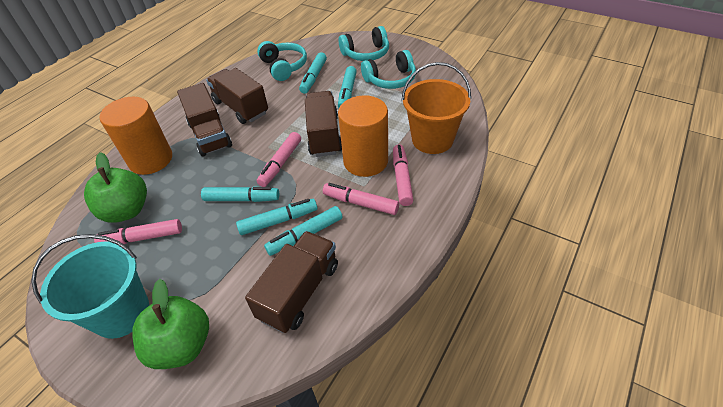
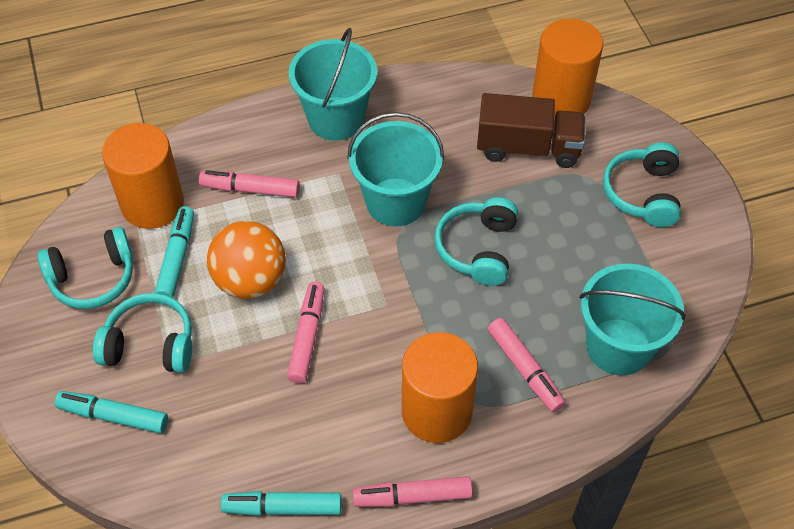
brown truck: [177,83,232,157] [206,68,268,124] [245,231,338,333] [305,91,342,157] = 4 -> [477,93,586,168] = 1
green apple: [84,152,147,223] [132,279,209,369] = 2 -> none = 0
orange ball: none = 0 -> [207,221,286,299] = 1
orange bucket: [402,62,471,154] = 1 -> none = 0
orange cylinder: [100,96,172,175] [338,95,388,177] = 2 -> [102,123,184,229] [402,332,478,443] [532,19,603,119] = 3
turquoise bucket: [31,234,149,339] = 1 -> [289,28,377,141] [347,112,444,227] [579,263,686,375] = 3
turquoise headphones: [257,41,307,81] [338,26,389,61] [361,50,416,89] = 3 -> [37,227,133,309] [93,293,192,373] [435,197,518,286] [603,142,681,227] = 4
turquoise marker: [201,186,279,202] [236,199,317,235] [264,206,343,256] [299,52,327,94] [338,66,357,108] = 5 -> [55,391,168,433] [155,206,194,298] [221,491,342,516] = 3

